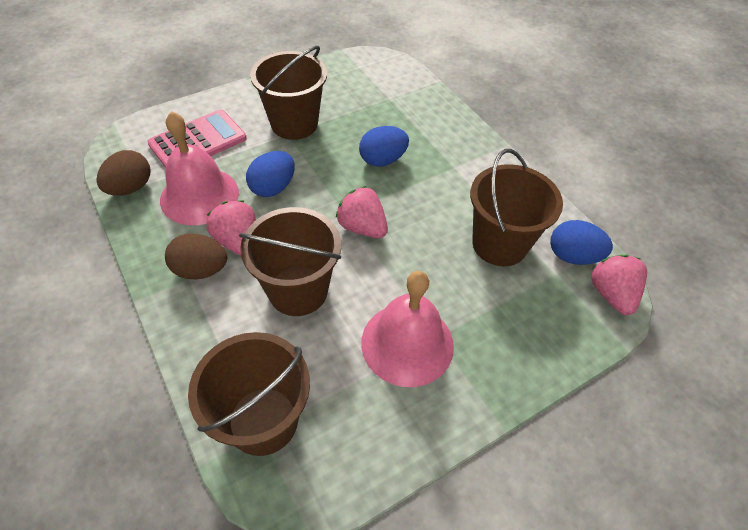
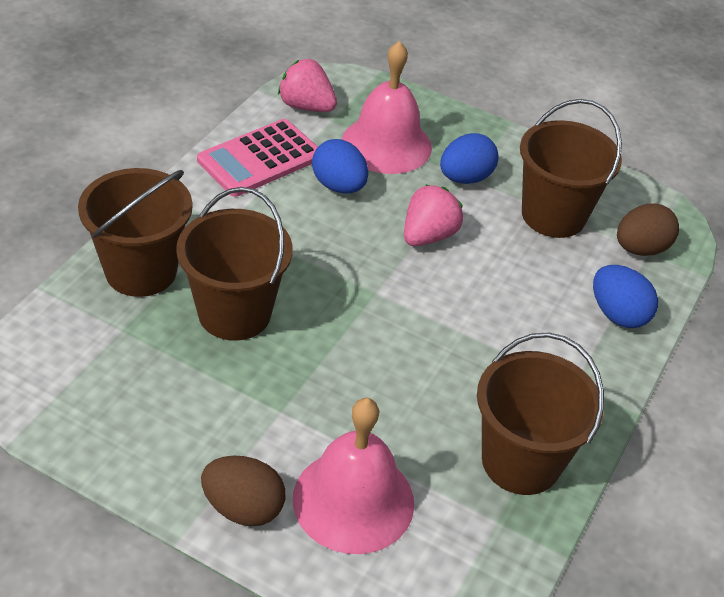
pink strawberry: [206,200,256,256] [336,186,388,238] [591,255,647,315] = 3 -> [278,59,337,112] [404,184,463,246] = 2

